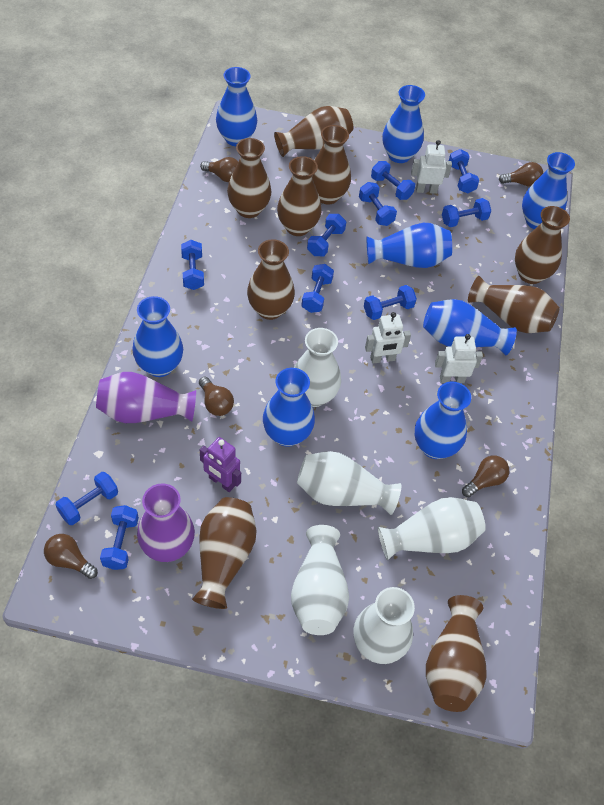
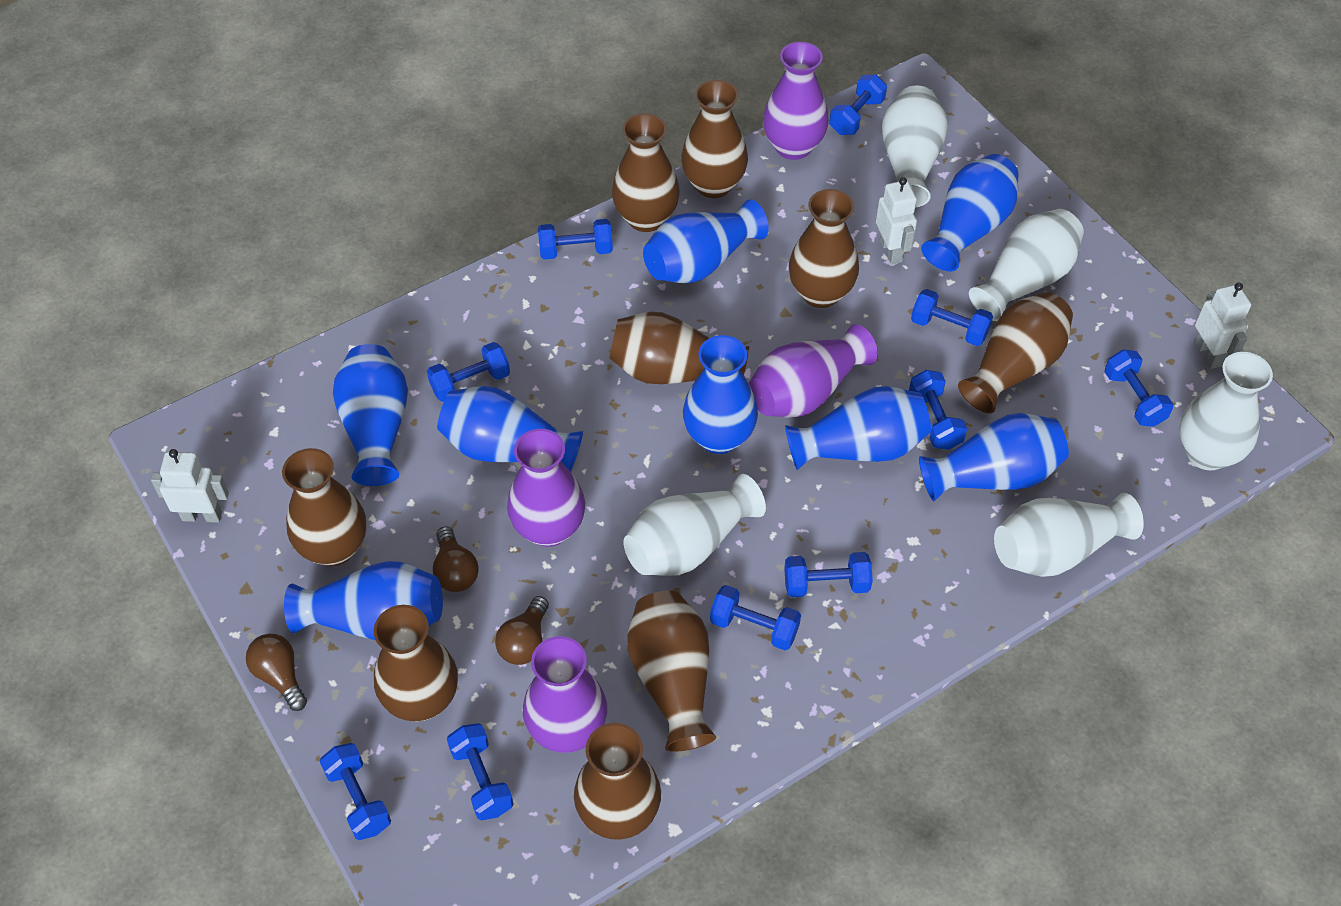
brown light bulb: [44,534,98,579] [199,377,234,416] [200,157,238,182] [462,455,509,497] [499,162,543,187] = 5 -> [246,634,307,711] [433,526,479,592] [495,596,549,665] = 3
purple robot: [200,437,241,492] = 1 -> none = 0
purple vase: [96,372,196,423] [137,483,195,562] = 2 -> [507,429,585,547] [523,636,607,753] [749,324,878,417] [763,42,829,160] = 4

